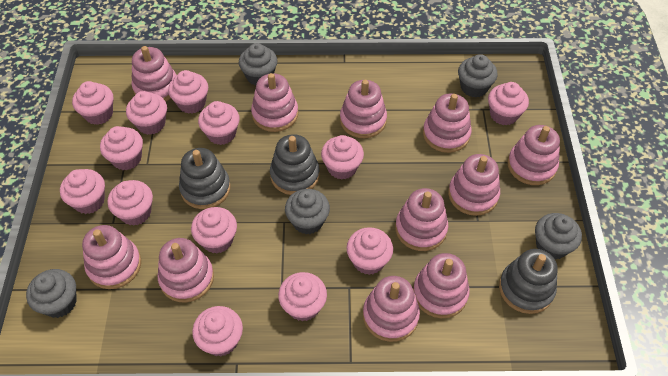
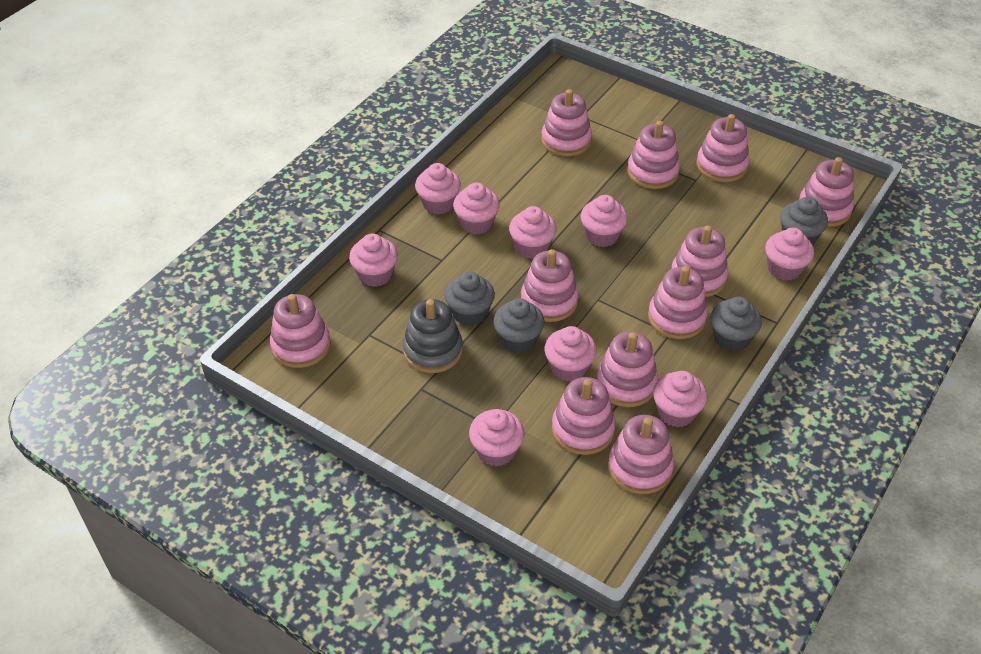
grey cupcake: [26,269,77,318] [239,43,277,85] [285,189,330,234] [458,54,498,98] [535,213,582,260] = 5 -> [445,272,495,326] [494,298,545,353] [710,297,762,352] [780,197,828,245] = 4
grey stacking toy: [179,148,231,209] [270,134,320,195] [499,249,558,314] = 3 -> [403,299,463,373] = 1
pink cupcake: [60,169,105,214] [72,81,113,125] [100,126,143,170] [107,180,153,226] [126,91,167,135] [168,70,208,114] [191,207,237,254] [192,306,243,357] [198,101,240,145] [278,272,327,321] [321,135,364,180] [347,227,393,275] [488,82,529,126] = 13 -> [349,234,398,287] [415,163,461,215] [453,182,500,235] [469,409,525,466] [509,206,557,259] [544,326,597,382] [581,195,628,247] [653,371,707,427] [765,228,814,281] = 9

